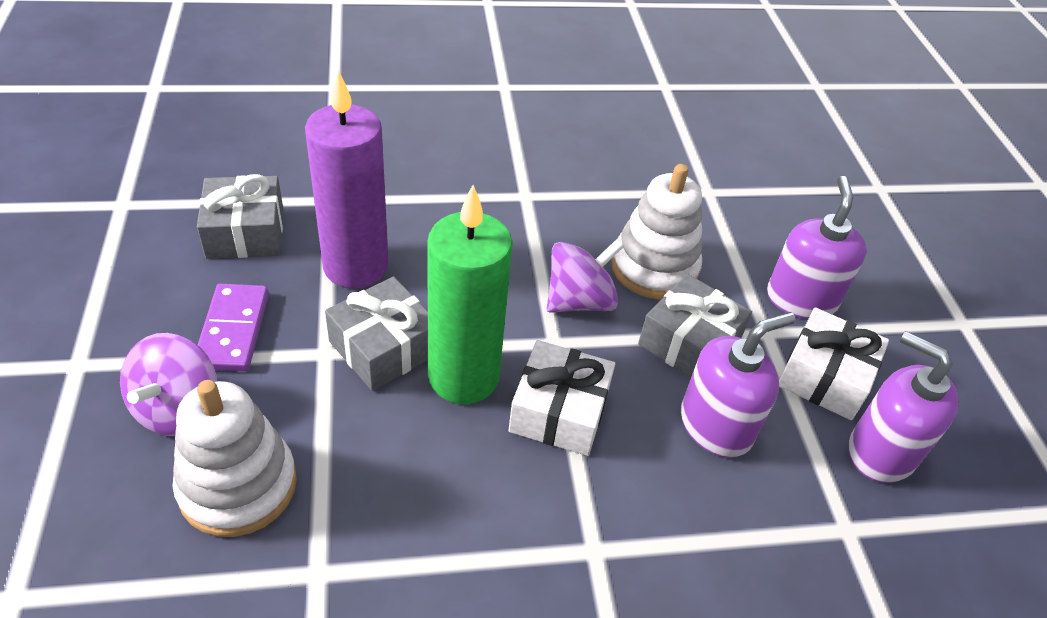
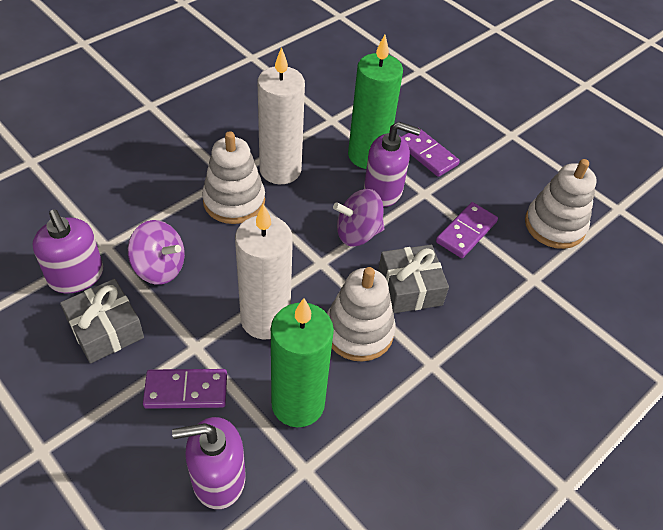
green candle: [427,185,513,404] = 1 -> [271,298,334,427] [348,35,403,169] = 2
grey gift: [197,174,283,259] [325,276,428,391] [638,274,752,378] = 3 -> [60,279,144,363] [378,245,449,313] = 2
purple candle: [305,70,389,289] = 1 -> none = 0
purple domino: [198,284,269,371] = 1 -> [143,369,227,409] [401,130,460,177] [436,202,498,258] = 3
white candle: none = 0 -> [235,204,293,340] [257,47,305,184] = 2
white gift: [509,340,615,456] [779,307,889,420] = 2 -> none = 0
white stacking toy: [172,380,297,537] [611,164,702,299] = 2 -> [202,131,265,224] [327,267,396,362] [525,159,597,249] = 3

